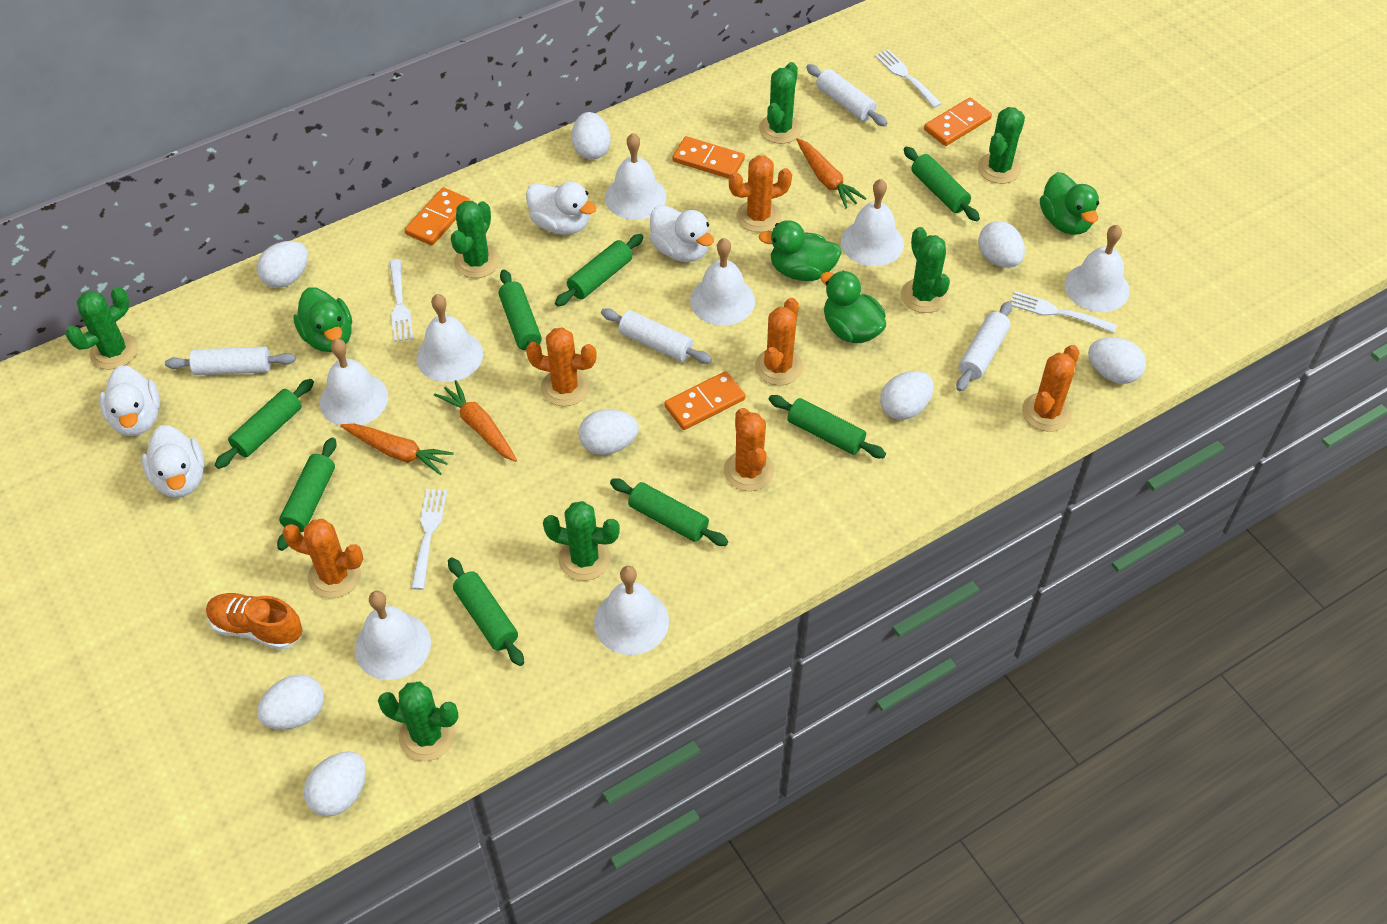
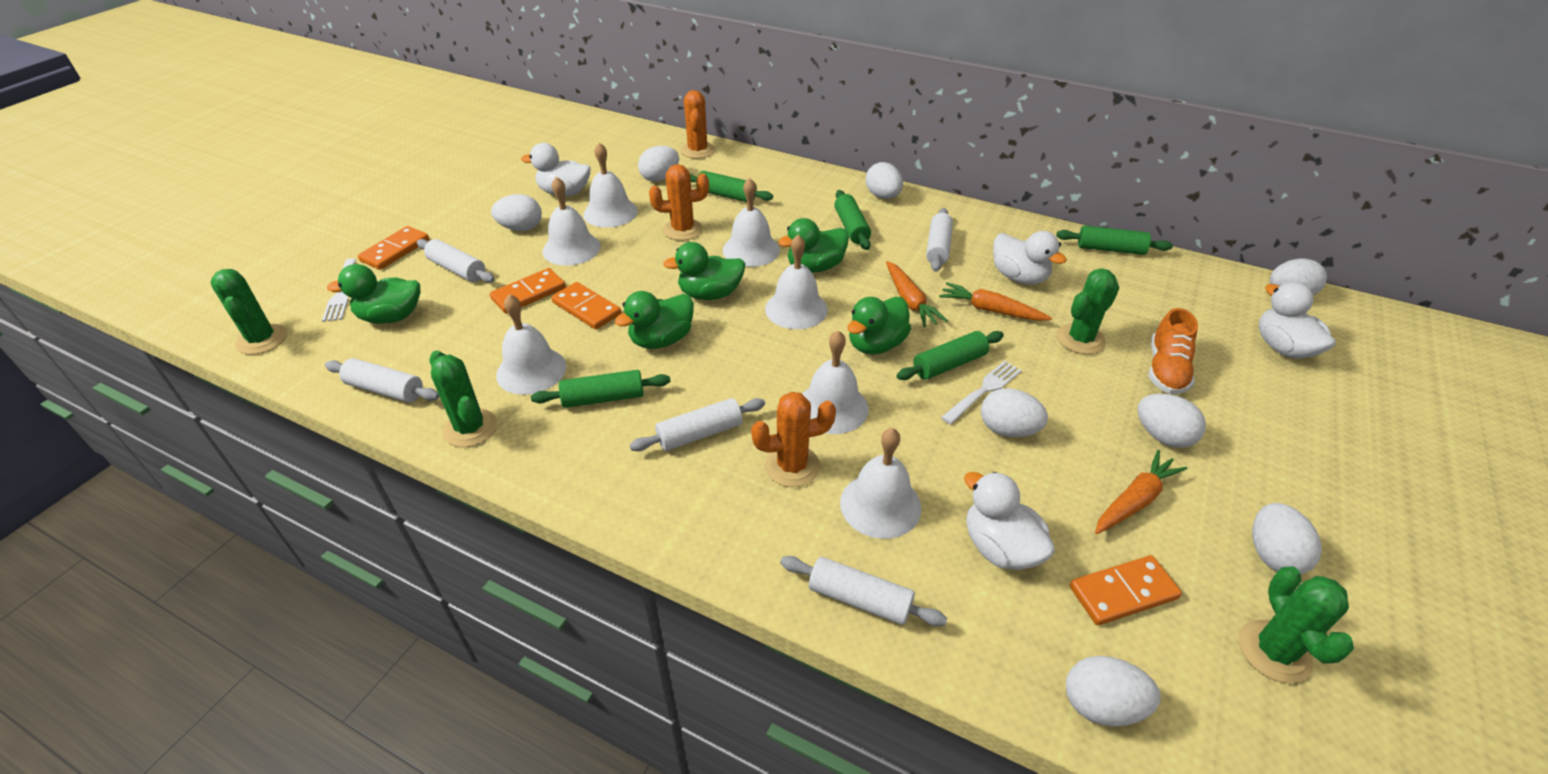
green cactus: [66,287,138,370] [378,682,459,761] [451,201,500,278] [543,501,620,581] [759,62,802,144] [901,227,950,313] [978,107,1025,184] = 7 -> [211,269,287,355] [429,350,497,447] [1057,268,1119,354] [1239,567,1354,683] = 4
green duck: [293,287,352,352] [758,220,842,281] [820,271,886,343] [1040,172,1099,235] = 4 -> [327,264,421,324] [615,291,694,349] [663,242,745,300] [778,218,849,273] [848,297,911,355] = 5
green rolling pin: [215,379,314,469] [277,437,337,551] [448,558,524,666] [499,269,542,350] [555,234,644,306] [610,478,728,546] [769,395,886,458] [904,146,980,221] = 8 -> [531,370,671,408] [690,171,773,202] [834,190,871,250] [896,331,1004,380] [1056,226,1173,255] = 5
orange cactus: [282,519,363,598] [526,327,597,406] [724,408,774,491] [729,155,792,232] [755,298,803,385] [1022,345,1080,432] = 6 -> [649,164,709,241] [680,90,715,159] [751,392,836,487] = 3
white bell: [320,339,388,426] [355,591,431,680] [416,294,483,382] [594,566,669,655] [605,133,667,220] [690,238,755,326] [841,179,904,266] [1065,225,1130,312] = 8 -> [496,294,566,395] [542,177,601,266] [583,143,638,228] [723,178,780,267] [765,234,828,329] [802,331,869,434] [840,428,922,539] = 7
white fork: [389,259,413,342] [411,489,447,590] [875,49,942,108] [1011,291,1117,333] = 4 -> [322,259,356,322] [941,361,1022,425] = 2
white rolling pin: [165,347,296,375] [601,308,712,364] [806,64,887,126] [956,301,1012,391] = 4 -> [325,358,440,403] [417,239,495,283] [630,398,765,451] [780,556,947,626] [926,208,953,272] = 5

